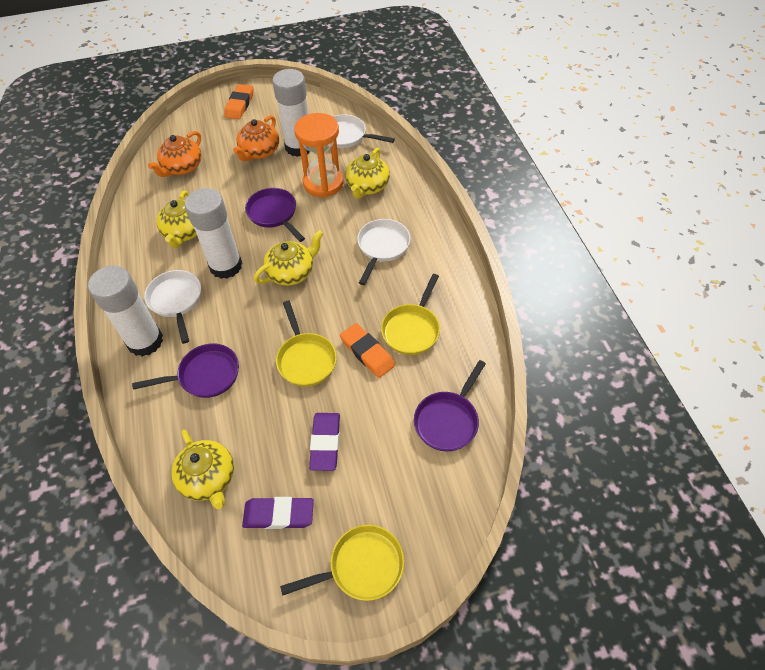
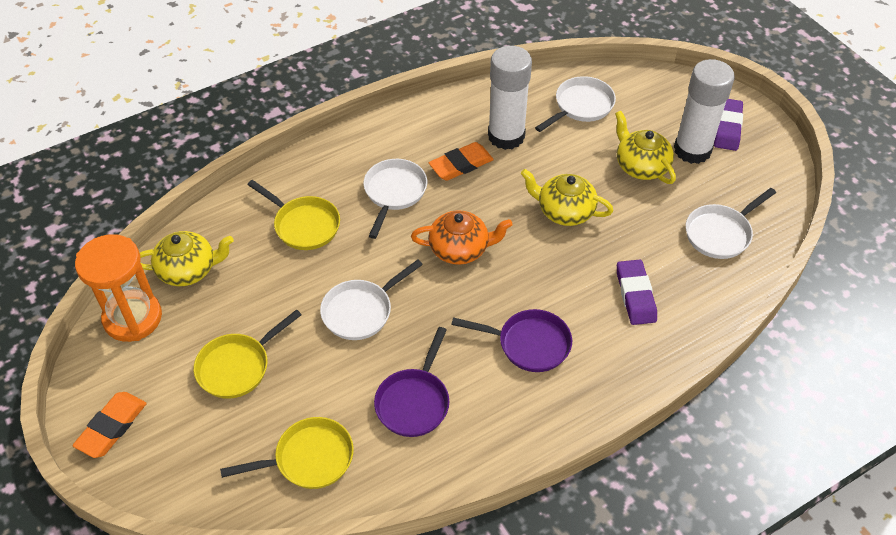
orange teapot: [148,131,202,177] [233,115,279,161] = 2 -> [411,210,513,265] = 1
purple pan: [132,343,239,398] [245,188,305,242] [414,360,486,452] = 3 -> [374,327,449,437] [451,309,572,372] = 2
white glue stick: [88,266,163,357] [185,188,242,279] [272,69,309,157] = 3 -> [488,46,532,150] [674,59,735,164] = 2
white pan: [144,270,201,344] [333,114,395,148] [357,219,411,285] = 3 -> [320,259,423,340] [363,159,427,239] [535,76,616,132] [686,188,776,259] = 4
yellow teapot: [156,191,197,248] [171,430,234,509] [254,230,323,286] [345,148,390,199] = 4 -> [140,231,234,286] [521,169,613,226] [615,111,676,184] = 3

